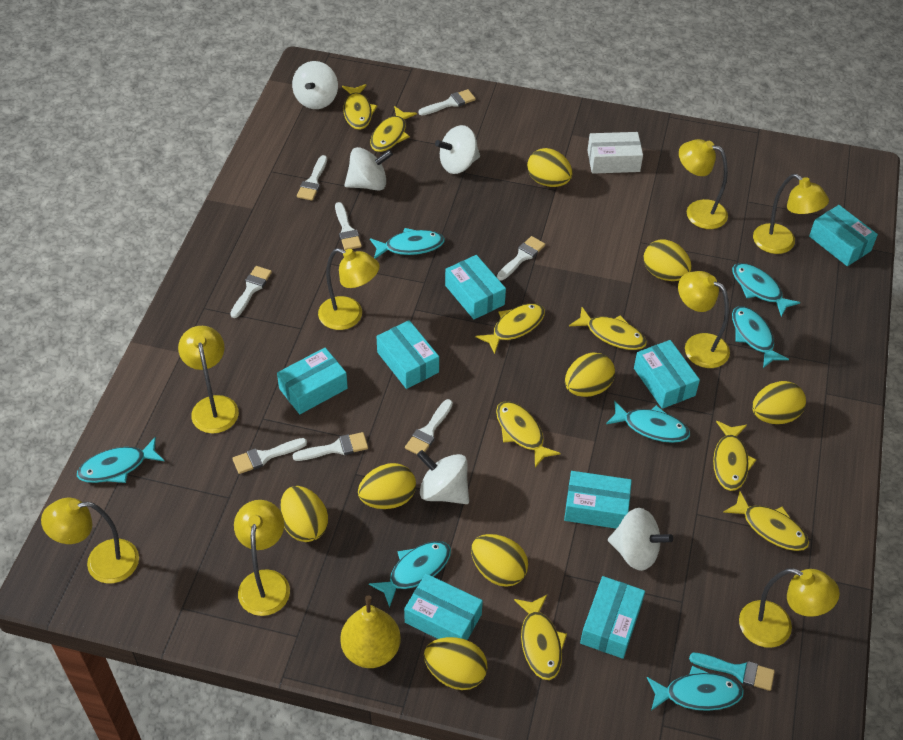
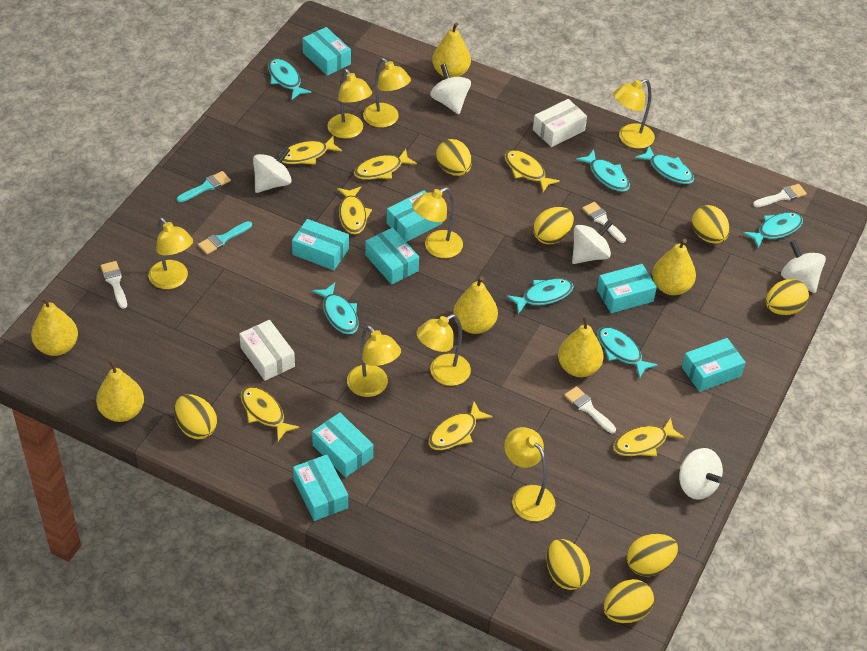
turquoise brush: [689,653,775,691] = 1 -> [177,171,231,203] [198,221,252,254] = 2
white box: [587,132,643,174] = 1 -> [239,320,295,381] [533,99,587,147] = 2
white brush: [230,266,272,318] [232,438,307,474] [292,432,368,461] [297,155,327,201] [335,202,362,250] [405,399,453,454] [418,89,476,115] [497,236,545,280] = 8 -> [101,261,127,309] [564,386,616,433] [582,202,626,243] [753,184,807,207] = 4
yellow fish: [342,84,377,130] [370,106,417,152] [475,303,545,354] [496,401,561,467] [514,595,567,680] [569,307,647,350] [713,421,756,491] [723,491,809,551] = 8 -> [241,387,300,441] [280,136,342,165] [337,186,372,234] [354,149,417,180] [429,402,493,450] [505,150,560,192] [613,418,684,456] = 7
yellow pear: [340,596,401,668] = 1 -> [31,297,78,356] [96,359,144,422] [432,22,471,78] [453,276,498,334] [558,315,603,377] [652,239,696,295] = 6

